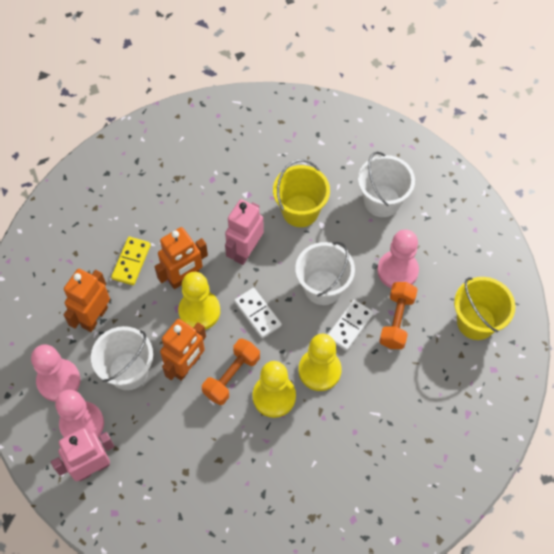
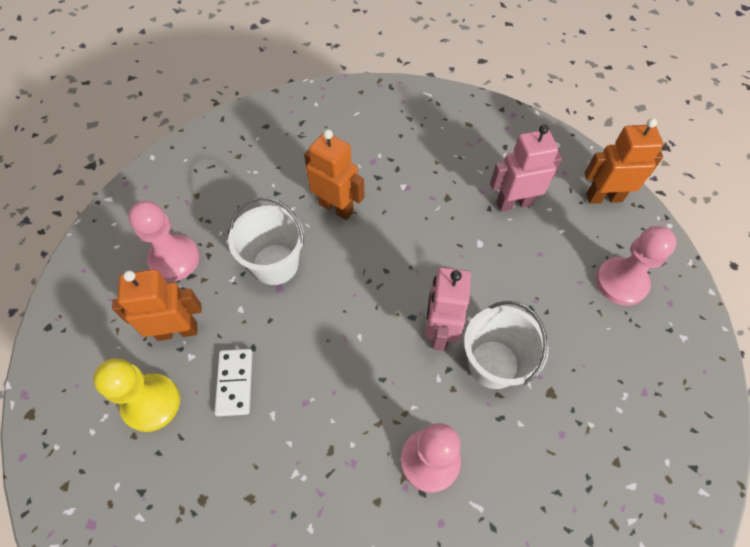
orange dumbbell: [202,338,260,405] [379,282,418,349] = 2 -> none = 0
white bucket: [91,326,153,390] [295,242,355,305] [358,152,415,217] = 3 -> [228,197,304,285] [464,301,548,389] = 2
white domino: [234,288,282,338] [328,300,374,351] = 2 -> [214,349,252,416] = 1
yellow bucket: [273,159,330,227] [454,277,515,340] = 2 -> none = 0
yellow domino: [111,237,151,285] = 1 -> none = 0
yellow pawn: [178,272,220,330] [252,361,296,418] [299,334,342,391] = 3 -> [93,358,180,432] = 1

